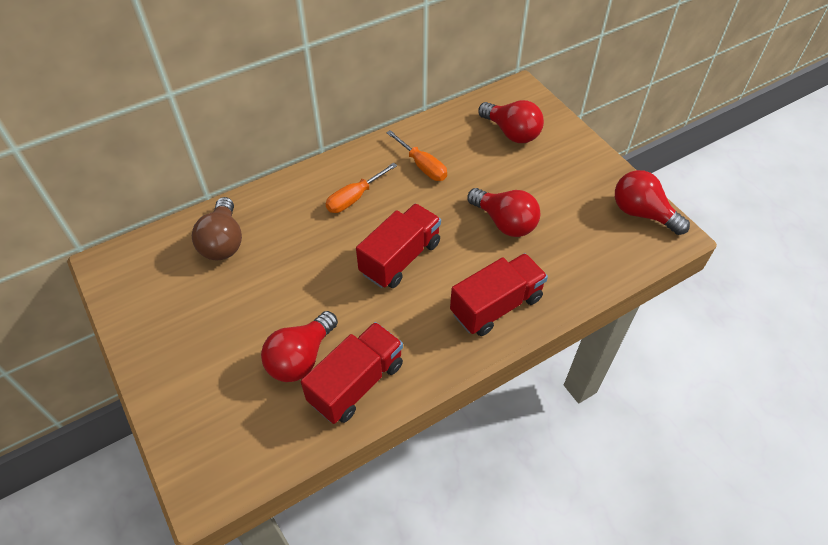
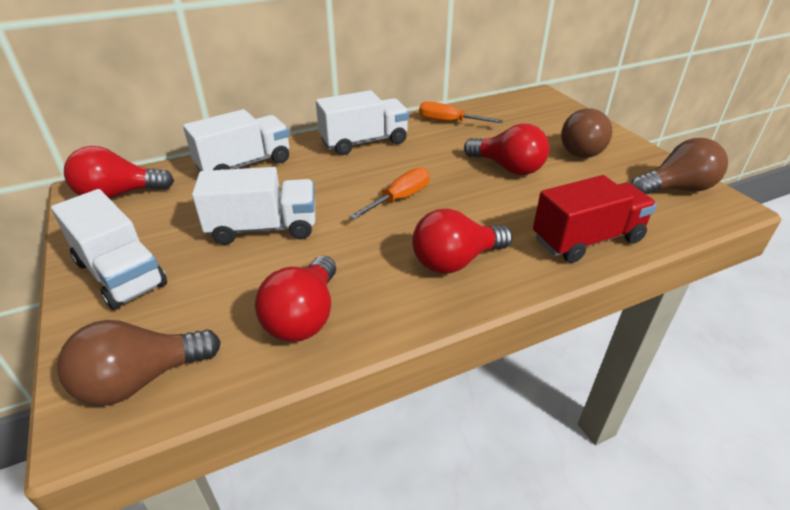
brown light bulb: [192,197,242,260] = 1 -> [57,320,221,406] [561,108,612,158] [631,138,728,194] = 3
red truck: [301,322,403,424] [356,204,441,288] [450,253,548,336] = 3 -> [533,175,657,263] = 1
white truck: none = 0 -> [51,189,167,310] [183,109,289,171] [192,167,315,245] [316,90,409,155] = 4

